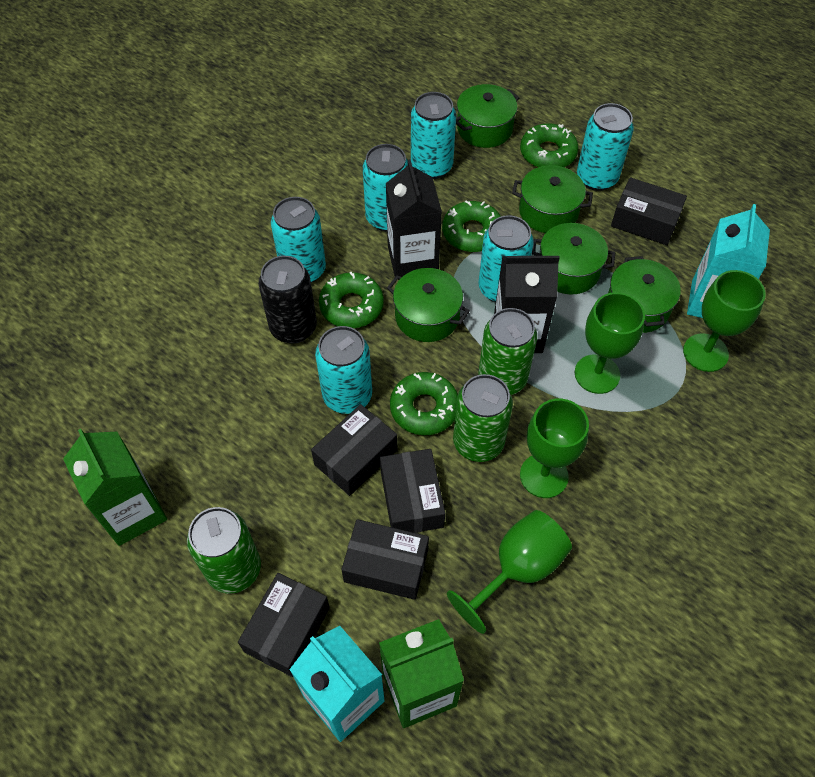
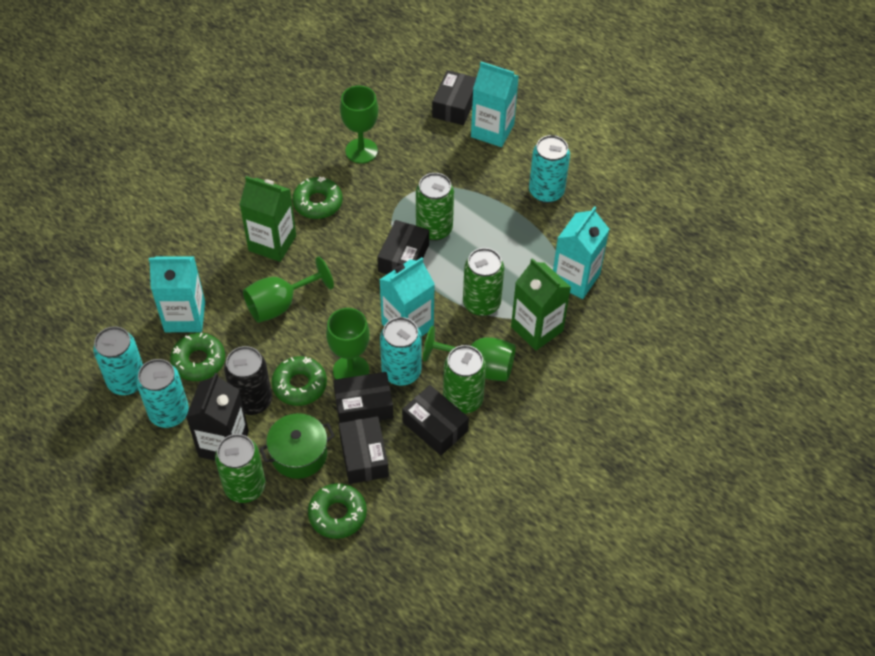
black carton: [386,159,442,277] [494,256,560,353] = 2 -> [186,373,249,460] = 1
green can: [187,507,261,594] [453,374,513,462] [478,308,537,395] = 3 -> [215,434,266,503] [416,173,454,241] [443,345,486,414] [463,248,504,316] = 4
green pot: [387,268,470,342] [456,84,520,148] [512,165,593,233] [532,223,615,295] [608,256,681,333] = 5 -> [260,413,335,479] = 1
turquoise can: [271,197,326,283] [315,326,372,414] [362,144,408,232] [411,92,456,179] [478,215,534,303] [577,103,634,191] = 6 -> [93,326,143,395] [137,359,189,428] [380,317,422,386] [529,135,570,203] = 4
turquoise carton: [289,626,385,742] [687,204,770,318] = 2 -> [149,256,205,332] [380,257,435,337] [471,62,519,147] [553,206,609,299] = 4

